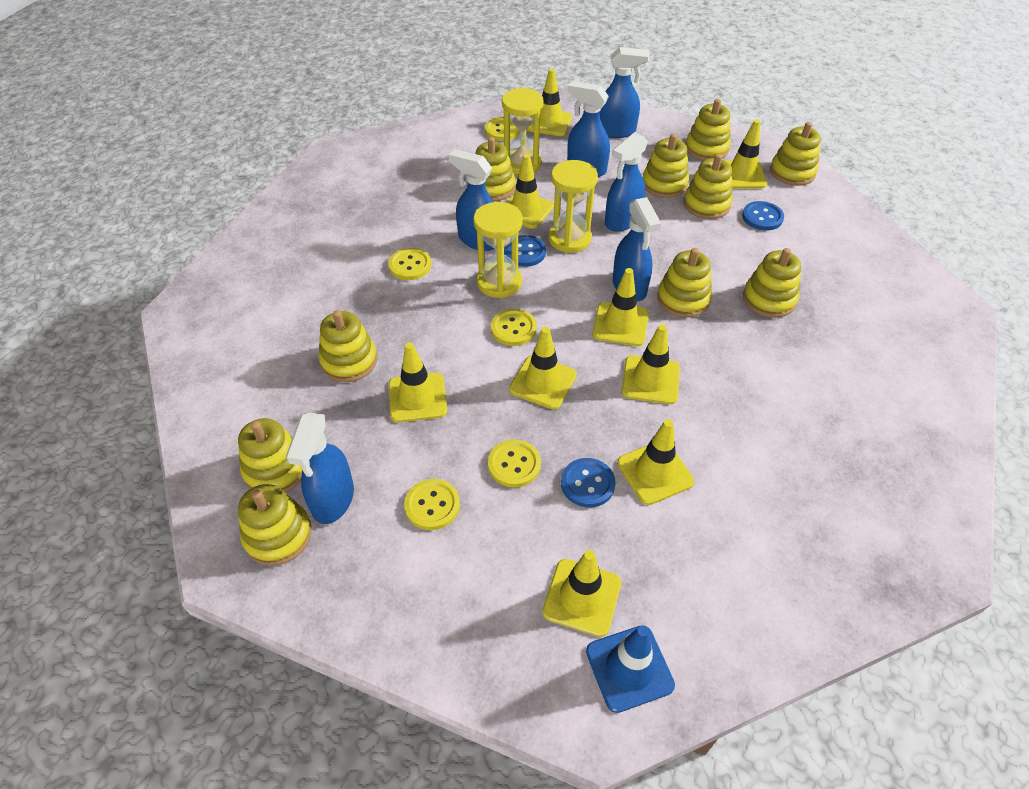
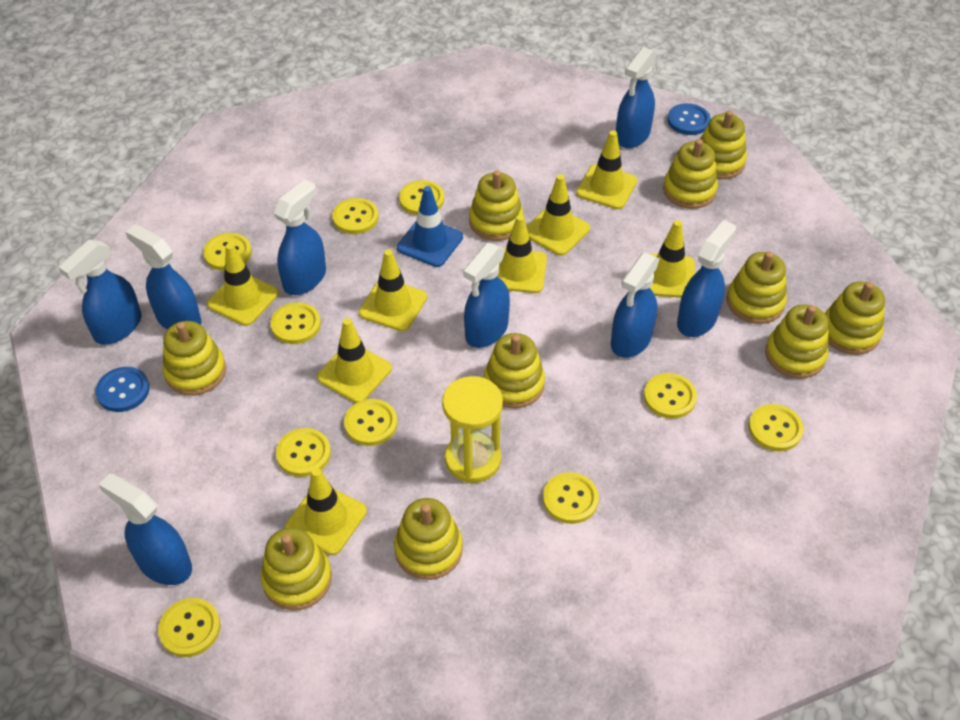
blue button: [504,235,546,267] [561,458,616,507] [742,201,784,230] = 3 -> [95,367,150,412] [667,103,711,135] = 2
blue spray bottle: [286,413,354,524] [448,149,494,251] [567,81,610,177] [600,47,650,138] [605,132,648,232] [613,197,661,301] = 6 -> [58,240,141,345] [98,473,192,585] [125,224,201,330] [274,180,326,295] [463,243,510,348] [611,252,660,358] [616,47,657,148] [677,220,736,337] = 8
yellow button: [388,248,431,280] [404,479,460,530] [485,117,520,141] [488,439,541,488] [491,309,537,346] = 5 -> [158,598,221,657] [203,233,252,271] [270,302,321,344] [276,428,331,477] [332,198,379,234] [344,399,397,446] [399,180,444,215] [543,472,599,524] [644,373,697,419] [748,404,804,451] = 10
yellow hourglass: [473,202,523,298] [502,88,544,175] [548,160,598,253] = 3 -> [442,376,503,483] = 1
yellow traffic cone: [389,342,447,423] [506,154,554,229] [509,327,577,410] [527,68,572,136] [542,550,621,637] [593,268,649,346] [617,419,694,505] [622,324,680,404] [725,120,767,189] = 9 -> [207,243,279,326] [285,468,367,555] [317,318,392,403] [359,249,427,331] [497,215,547,293] [527,174,590,256] [576,130,637,209] [648,220,695,298] = 8

